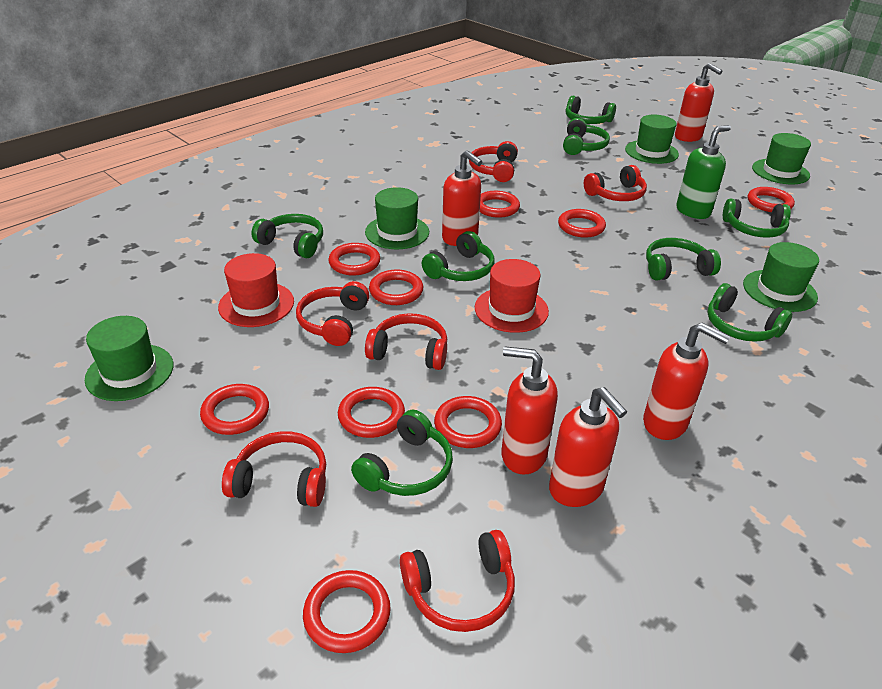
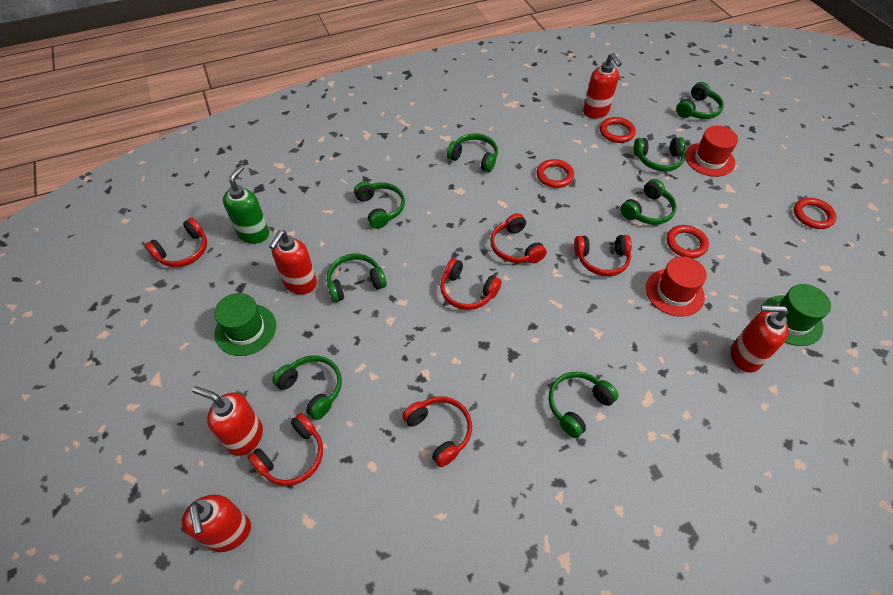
green hat: [85,316,173,401] [365,187,429,249] [625,115,679,164] [743,242,819,312] [752,133,811,184] = 5 -> [214,293,276,356] [763,284,831,346] = 2
red ring: [200,384,269,435] [303,570,391,653] [328,243,380,276] [338,387,405,438] [369,270,423,305] [434,396,502,448] [480,191,520,218] [558,209,606,238] [748,187,795,212] = 9 -> [536,159,574,188] [600,117,636,143] [666,225,709,258] [794,198,837,229] = 4

